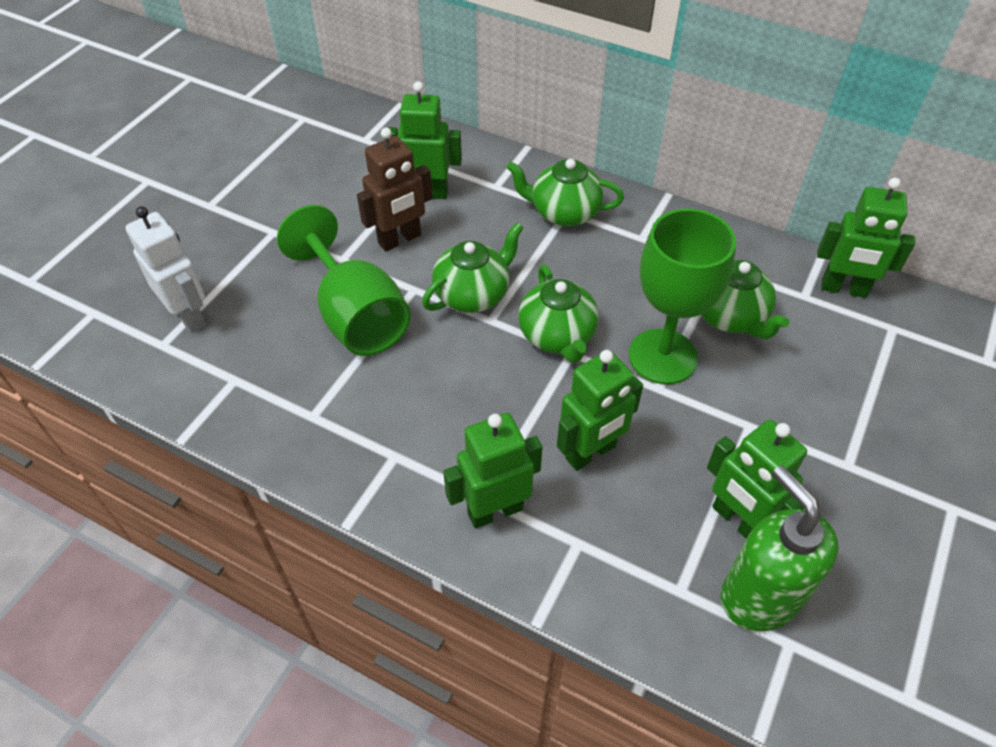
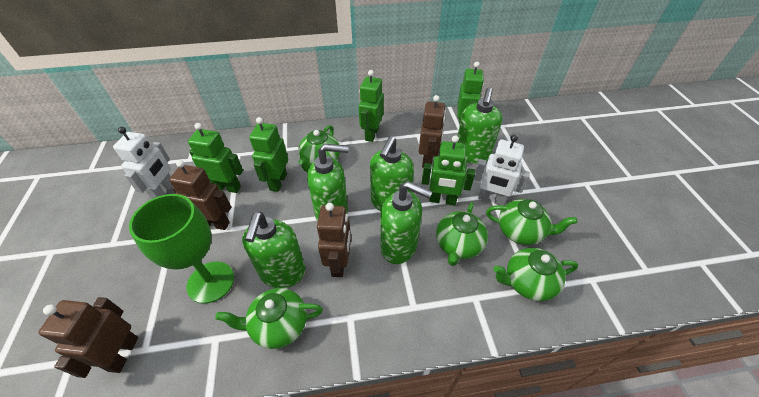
brown robot: [357,127,433,251] = 1 -> [38,297,138,378] [169,160,231,230] [317,203,351,277] [419,95,446,168] = 4
green goblet: [277,205,411,356] [629,208,736,384] = 2 -> [129,194,234,304] = 1
green soap dispenser: [721,465,839,631] = 1 -> [242,211,306,288] [307,144,349,221] [370,136,414,211] [380,181,433,264] [457,87,502,164] = 5
green teapot: [422,222,524,313] [506,159,624,227] [518,265,599,363] [701,260,789,339] = 4 -> [215,288,323,349] [298,125,340,172] [436,202,488,266] [486,199,577,245] [493,248,578,301] = 5
white robot: [125,206,206,333] = 1 -> [113,127,172,199] [474,135,530,206] = 2

